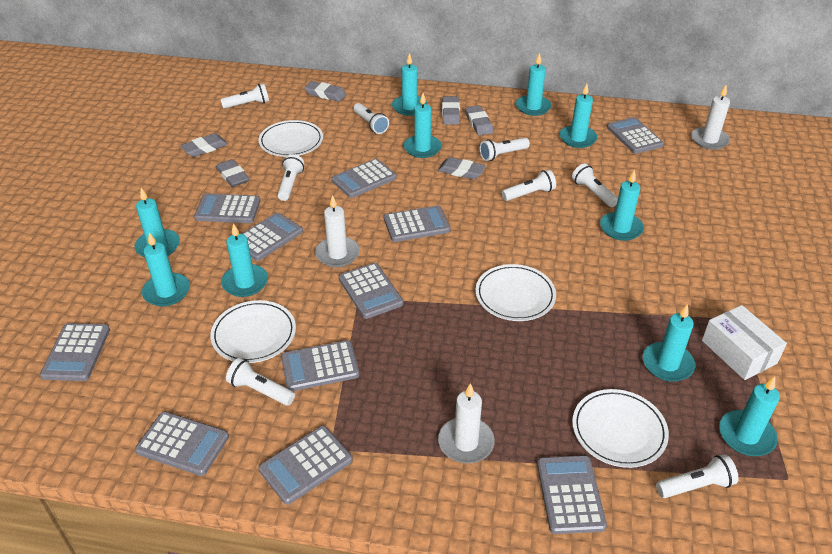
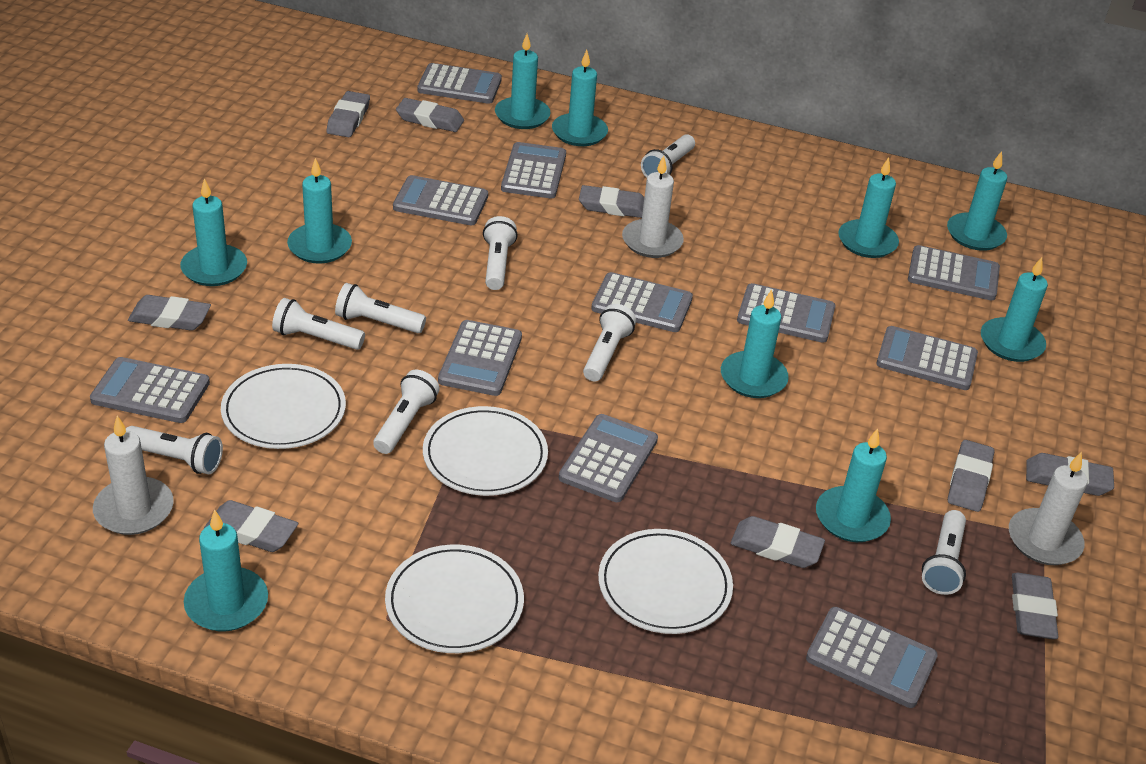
grey eraser: [180,133,228,157] [216,159,249,187] [304,81,347,102] [438,157,486,179] [442,96,460,125] [465,105,494,136] = 6 -> [128,295,211,331] [204,500,299,552] [326,91,370,137] [396,98,464,132] [579,185,644,218] [731,516,825,568] [948,440,995,512] [1012,573,1058,639] [1026,453,1114,496] = 9
white box: [702,305,787,380] = 1 -> none = 0

